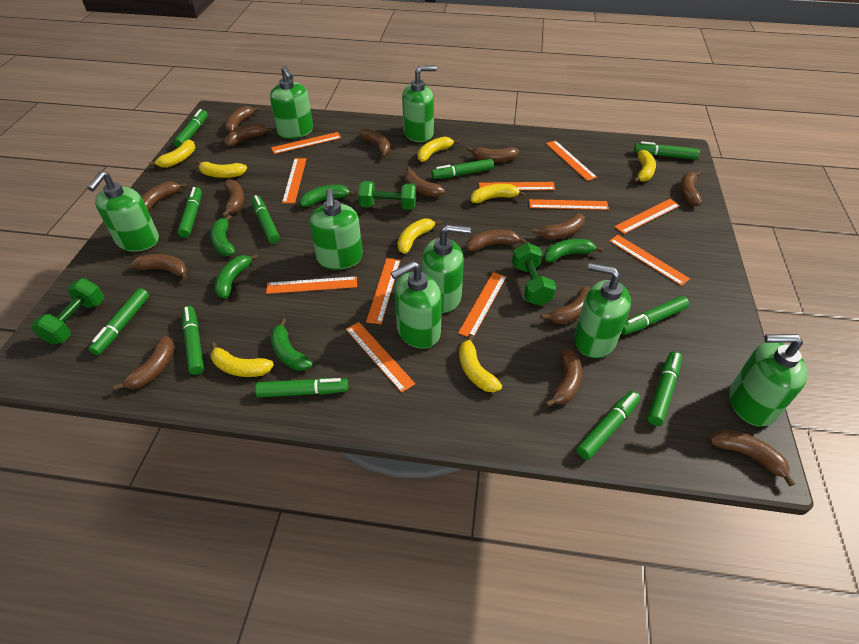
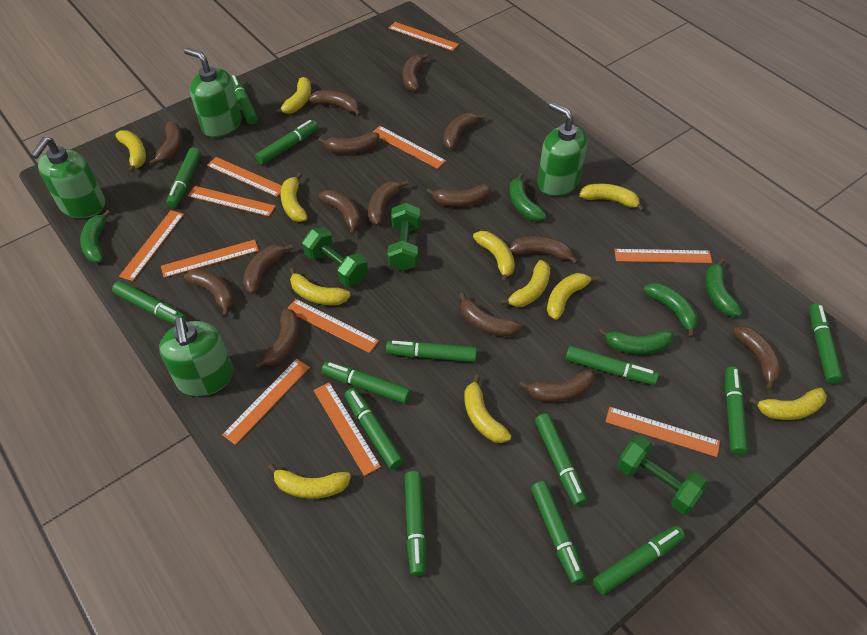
green marker: [88,288,149,355] [174,109,208,147] [177,187,202,238] [182,306,204,375] [251,195,280,244] [255,378,348,397] [431,159,494,179] [576,391,641,460] [621,296,689,335] [634,141,700,159] [647,351,682,426] = 11 -> [112,281,187,324] [166,147,201,208] [231,75,258,125] [255,120,318,165] [322,361,411,403] [345,388,404,469] [386,341,477,362] [404,471,427,576] [531,481,586,584] [535,413,587,506] [566,346,659,385] [593,525,685,595] [725,367,748,455] [809,303,843,384] = 14
green soap dispenser: [87,171,159,252] [270,65,313,139] [310,189,363,270] [391,261,442,349] [402,66,437,142] [422,224,471,313] [574,263,631,358] [729,334,807,427] = 8 -> [30,137,105,218] [159,317,233,396] [184,48,241,138] [537,102,587,196] = 4
yellow banana: [149,139,195,168] [196,160,247,178] [210,342,274,377] [398,219,442,254] [418,137,459,162] [459,334,502,392] [471,184,526,203] [633,150,656,182] = 8 -> [115,130,146,173] [268,464,351,499] [275,77,311,115] [281,173,308,222] [289,268,351,305] [464,375,511,443] [473,231,515,283] [500,260,550,307] [547,273,599,320] [579,183,645,212] [749,388,827,420] = 11

